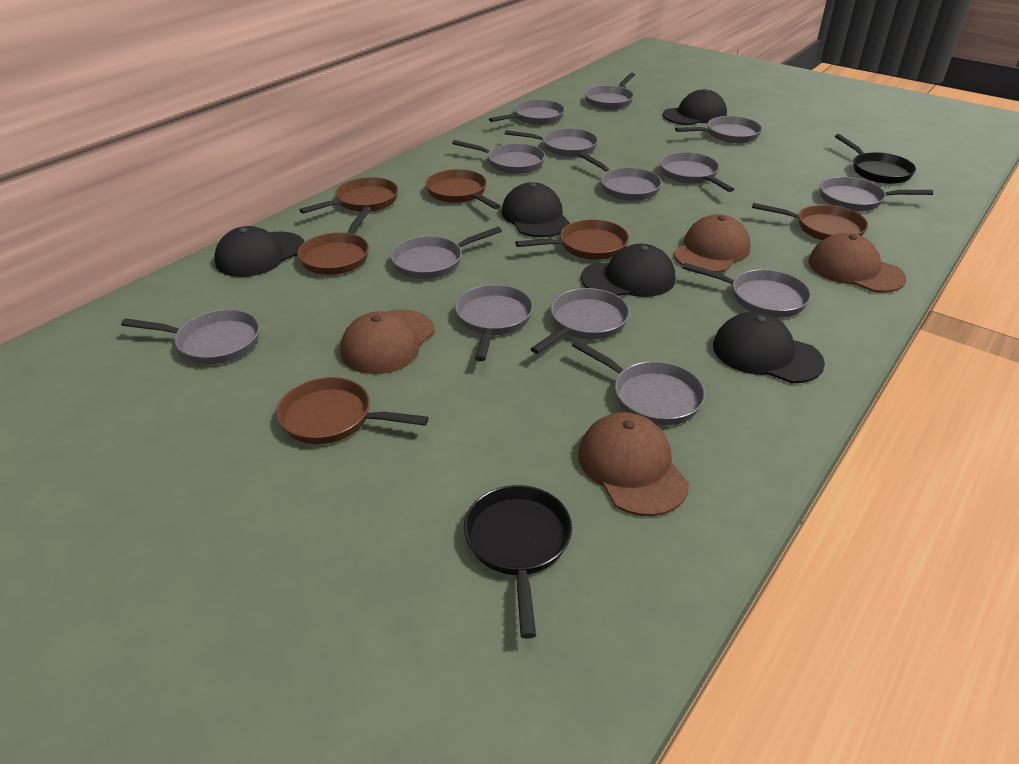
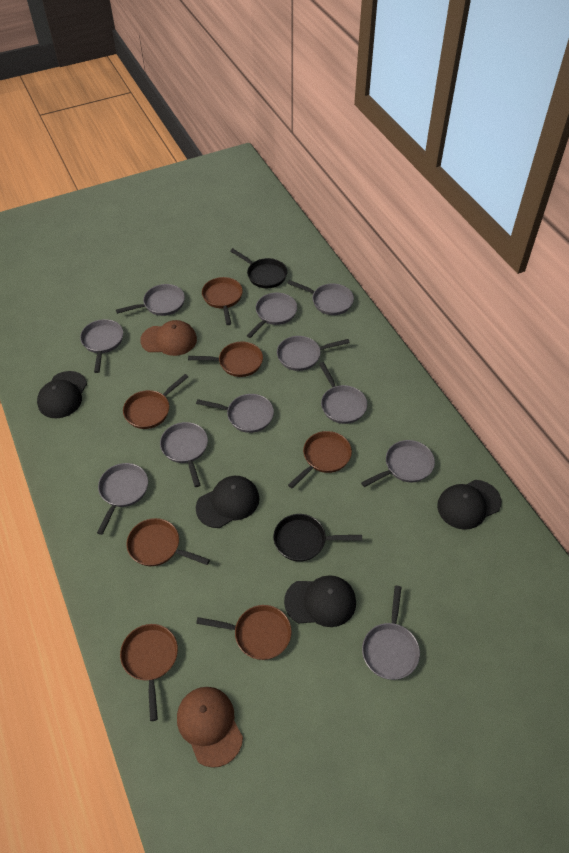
black cap: [214,226,304,277] [501,182,570,237] [581,244,675,297] [663,89,727,125] [713,312,825,383] = 5 -> [37,371,87,418] [196,476,259,528] [284,575,356,627] [437,480,501,530] = 4
brown cap: [340,309,435,374] [578,412,689,516] [674,214,751,273] [808,233,907,293] = 4 -> [140,320,197,356] [177,687,243,768] = 2
brown pan: [276,377,429,444] [297,206,372,275] [299,177,398,214] [425,169,500,209] [515,219,629,260] [752,203,868,240] = 6 -> [120,624,178,721] [123,374,188,429] [126,518,210,566] [188,342,263,377] [196,605,292,660] [202,277,243,325] [288,431,352,488] = 7
grey pan: [121,309,260,364] [391,227,502,279] [452,140,545,174] [455,285,533,361] [489,99,565,125] [505,128,598,157] [531,288,630,354] [572,340,705,426] [579,152,662,201] [585,73,635,110] [660,152,734,192] [675,116,762,143] [682,263,811,318] [820,177,933,211] = 14 -> [80,319,123,373] [97,463,148,535] [116,284,185,316] [160,422,208,487] [196,394,274,433] [247,293,297,338] [277,336,350,371] [287,280,354,315] [319,362,367,424] [361,440,435,487] [362,586,420,680] = 11

